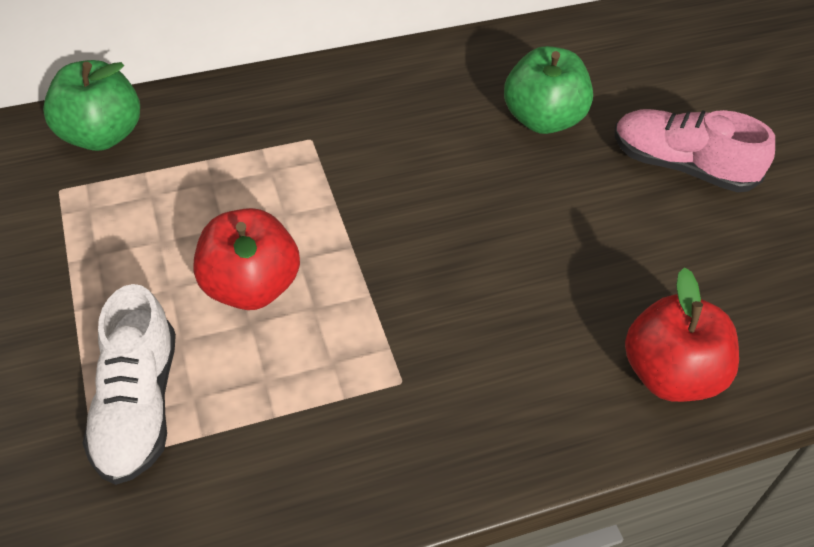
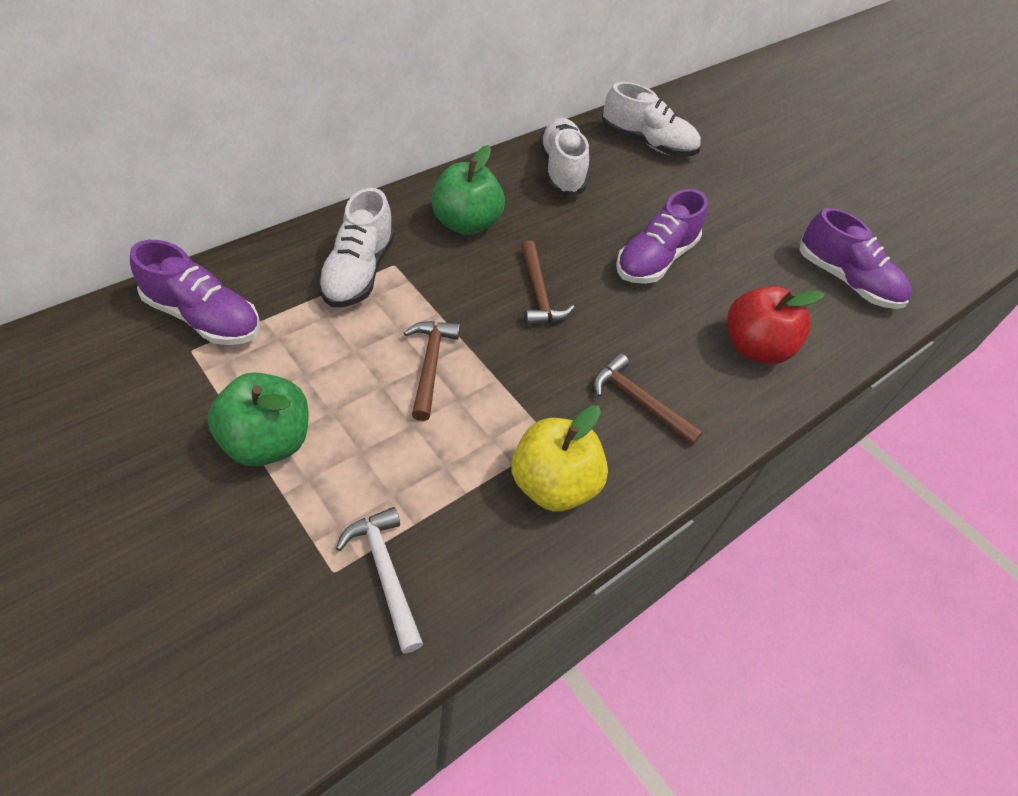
brown hammer: none = 0 -> [404,321,460,421] [521,240,574,326] [593,353,703,445] = 3
pink shoe: [614,109,775,192] = 1 -> none = 0
purple shoe: none = 0 -> [130,240,259,345] [616,189,708,284] [800,208,912,309] = 3
red apple: [193,208,300,310] [625,267,739,402] = 2 -> [727,286,825,364] = 1
white hammer: none = 0 -> [336,507,423,653] = 1
white shoe: [82,284,176,485] = 1 -> [318,188,395,307] [539,118,589,197] [602,82,701,157] = 3
yellow apple: none = 0 -> [511,405,608,512] = 1

